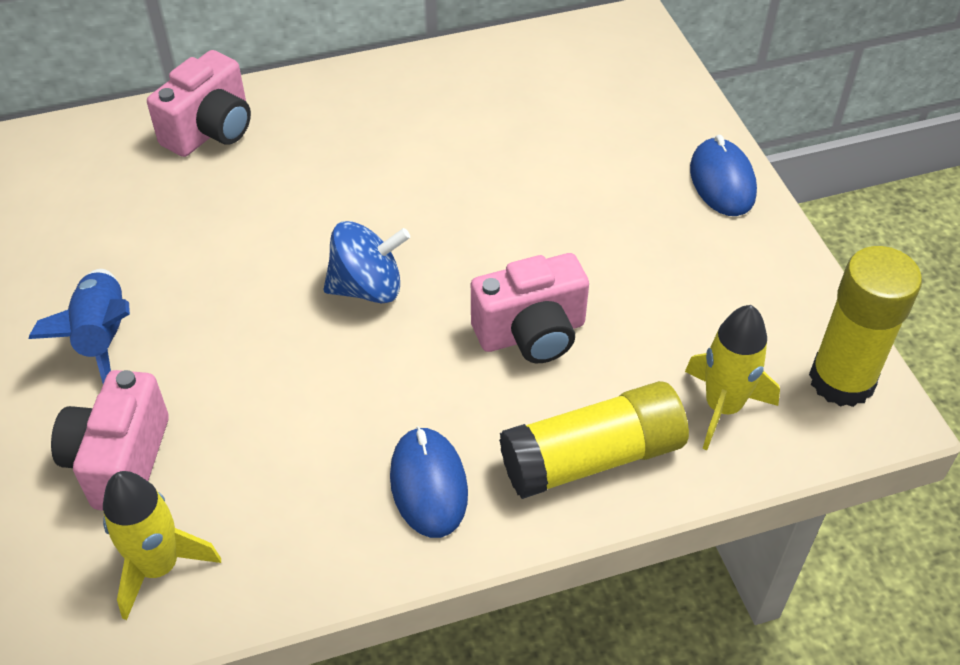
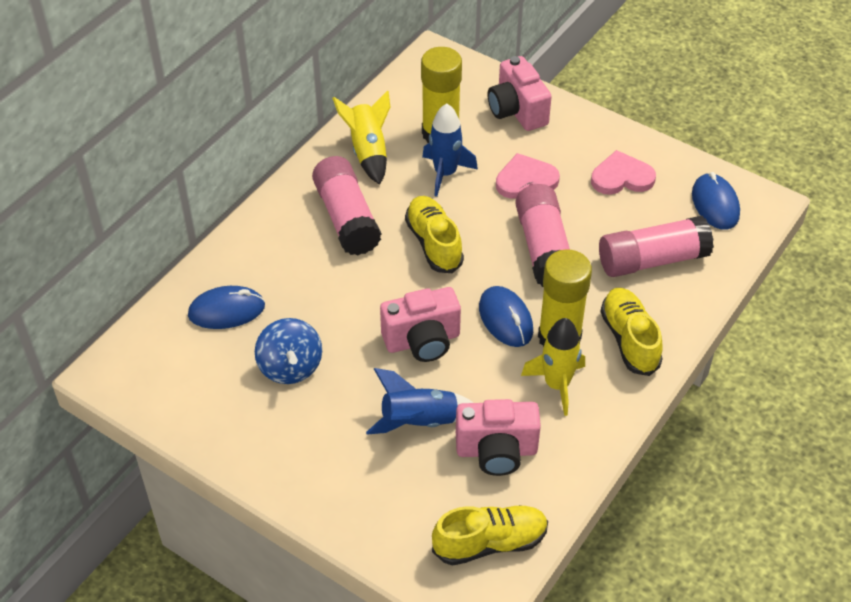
blue mouse: [390,426,468,538] [690,135,757,216] = 2 -> [188,286,265,329] [479,286,533,347] [692,172,740,230] = 3
blue rocket: [29,269,130,384] = 1 -> [366,368,473,435] [422,103,478,197] = 2
pink glue stick: none = 0 -> [312,156,381,256] [515,184,570,287] [599,216,714,277] = 3
pink heart: none = 0 -> [496,153,560,199] [591,150,656,195] = 2
yellow shoe: none = 0 -> [405,196,464,273] [432,505,548,566] [600,288,663,376] = 3

